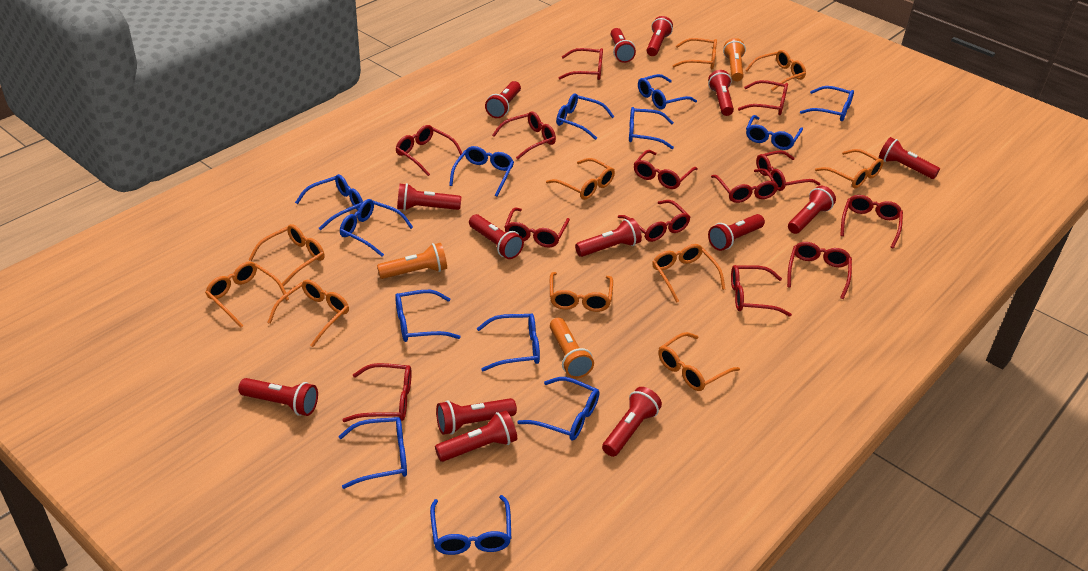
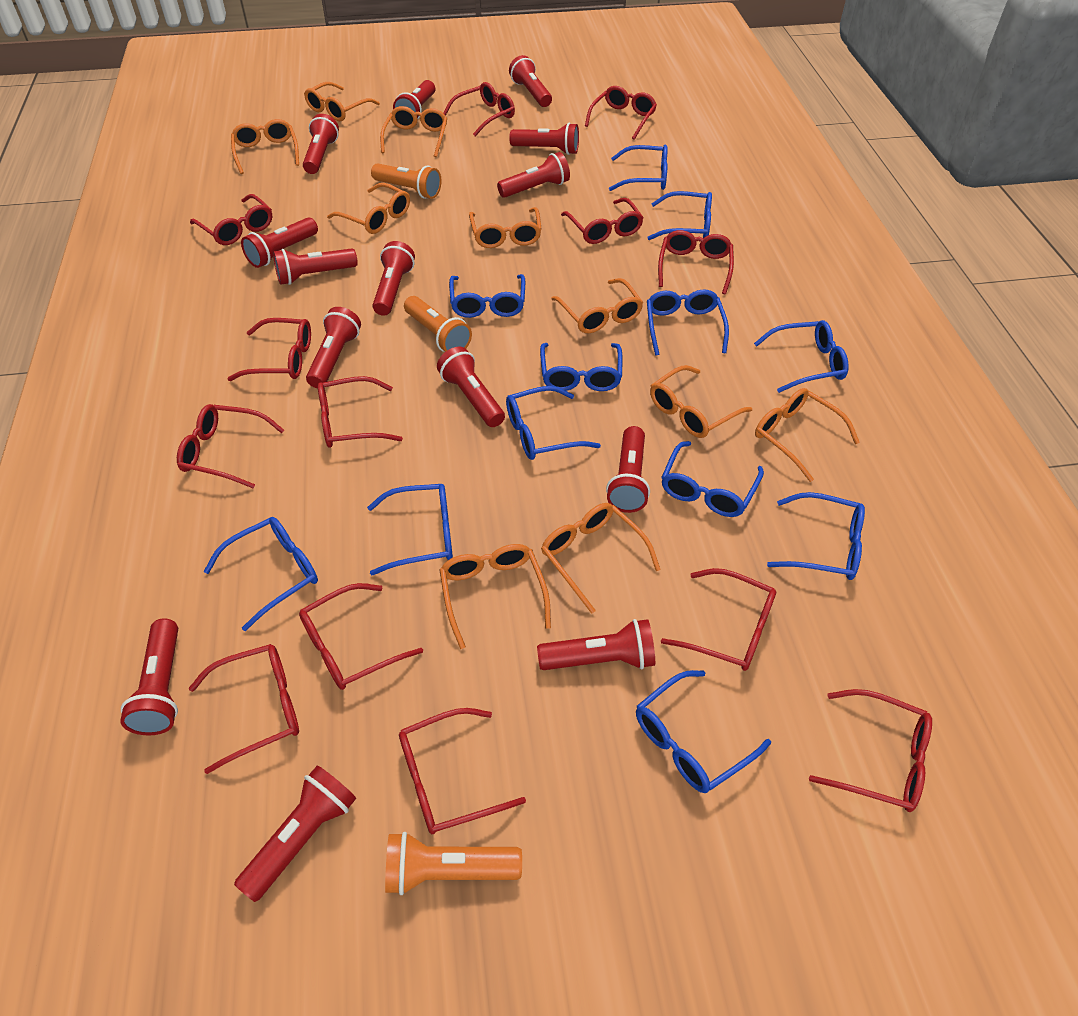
blue glasses: [295,174,363,230] [338,417,407,489] [340,199,413,257] [395,290,461,342] [430,495,511,555] [449,146,514,197] [477,313,540,371] [517,377,600,441] [556,93,614,140] [629,107,674,149] [638,74,697,109] [746,115,803,150] [800,86,854,121] = 13 -> [204,517,318,631] [367,484,453,576] [449,274,525,318] [506,386,601,460] [540,343,622,391] [609,145,668,191] [636,670,771,793] [647,191,712,240] [647,289,729,356] [661,441,764,517] [754,320,849,393] [767,492,865,580] = 12

